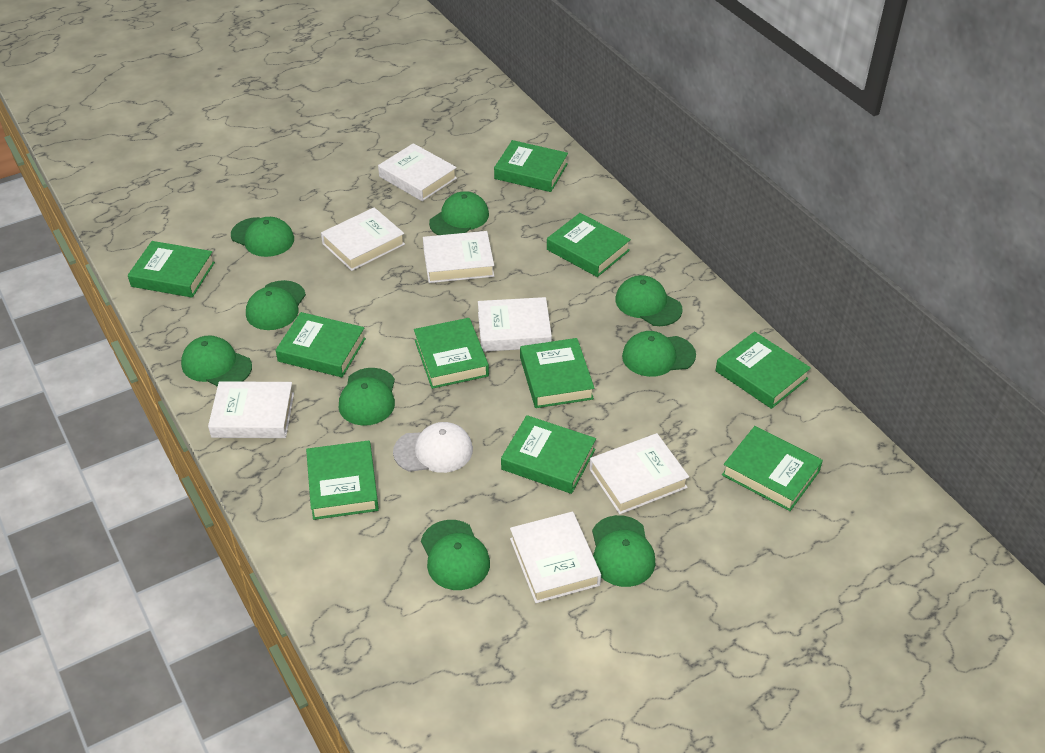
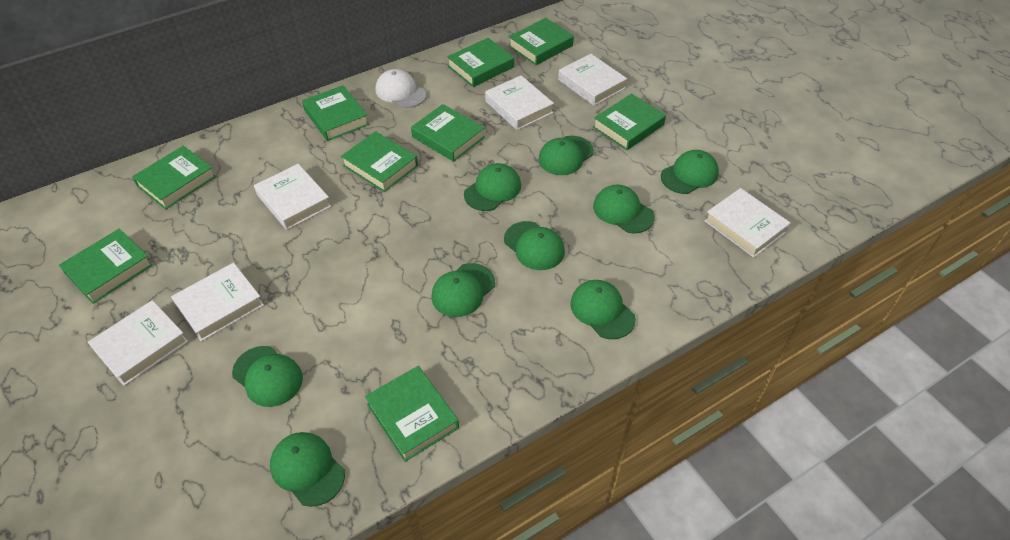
green book: [128,241,215,298] [276,312,366,377] [306,440,379,520] [414,318,489,389] [494,140,568,192] [501,415,596,494] [520,338,594,408] [547,213,631,277] [715,331,811,409] [722,426,823,511] = 10 -> [59,228,153,304] [132,146,216,210] [302,85,369,141] [341,131,418,192] [365,366,459,462] [411,104,485,162] [447,38,514,87] [509,18,574,65] [593,94,666,150] = 9
white book: [208,381,294,438] [321,207,405,271] [378,143,457,201] [423,231,494,283] [478,297,552,352] [510,511,601,603] [589,433,689,514] = 7 -> [88,300,188,386] [171,263,264,342] [254,164,331,230] [485,75,554,130] [558,54,627,106] [705,188,790,258] = 6

